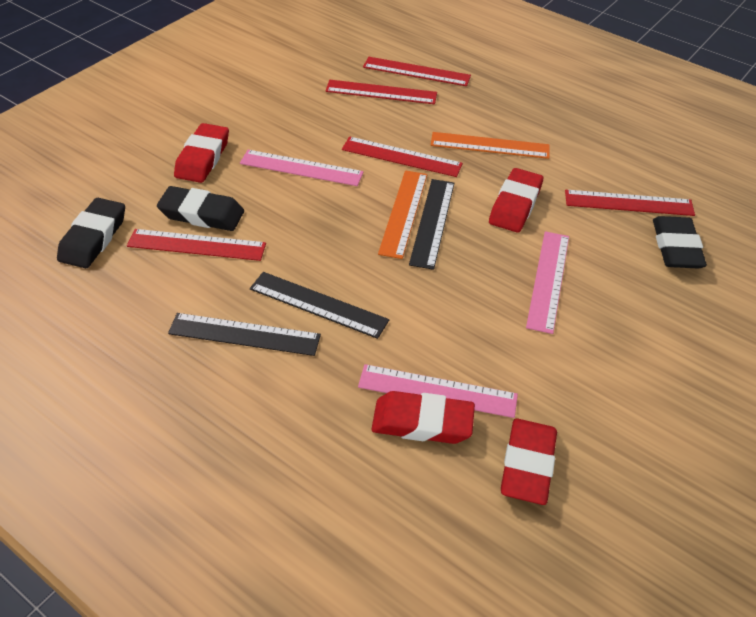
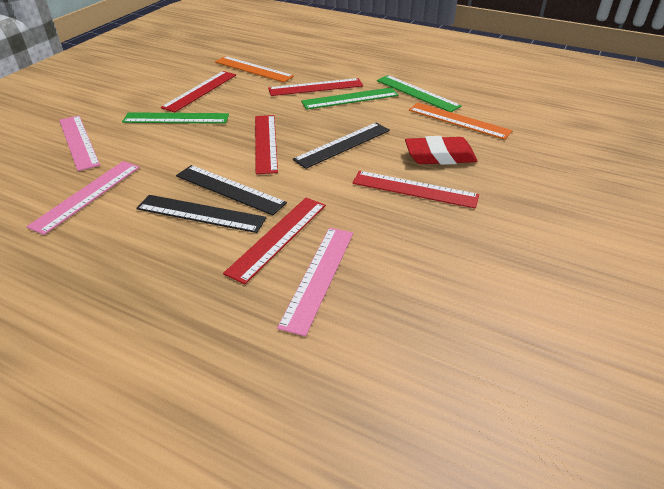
black eraser: [57,198,125,268] [157,186,244,231] [653,216,707,269] = 3 -> none = 0
green ruler: none = 0 -> [122,112,229,124] [301,87,399,110] [377,75,462,112] = 3
red eraser: [174,123,229,183] [371,391,475,444] [489,168,543,233] [501,419,557,505] = 4 -> [405,136,477,165] = 1

